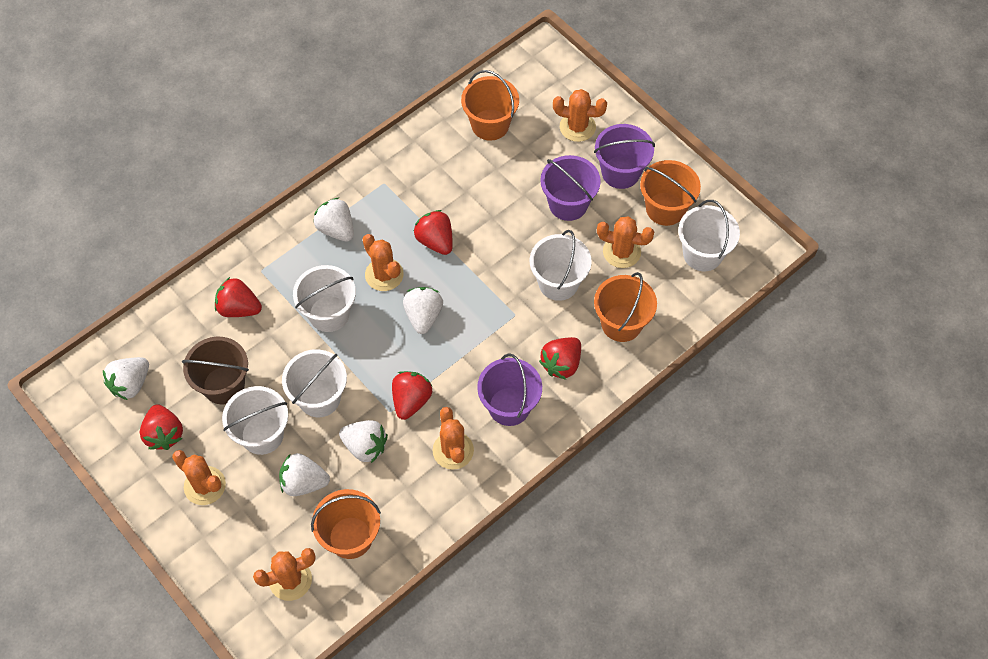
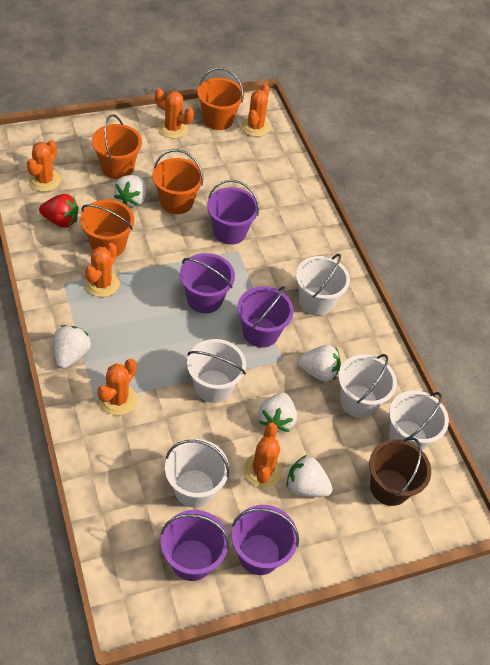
purple bucket: [477,353,542,426] [540,155,601,221] [594,124,655,189] = 3 -> [160,510,229,581] [180,253,235,313] [207,180,259,245] [232,505,299,575] [237,286,294,348] = 5
red strawberry: [140,404,183,450] [215,277,262,317] [392,371,432,420] [414,210,453,255] [539,337,581,380] = 5 -> [39,194,79,228] = 1

